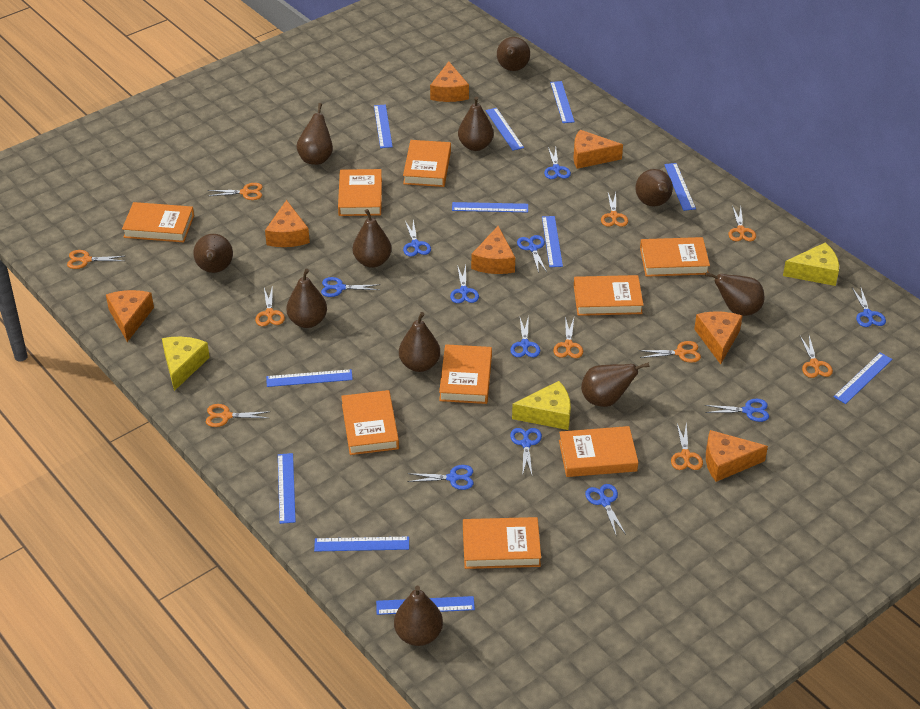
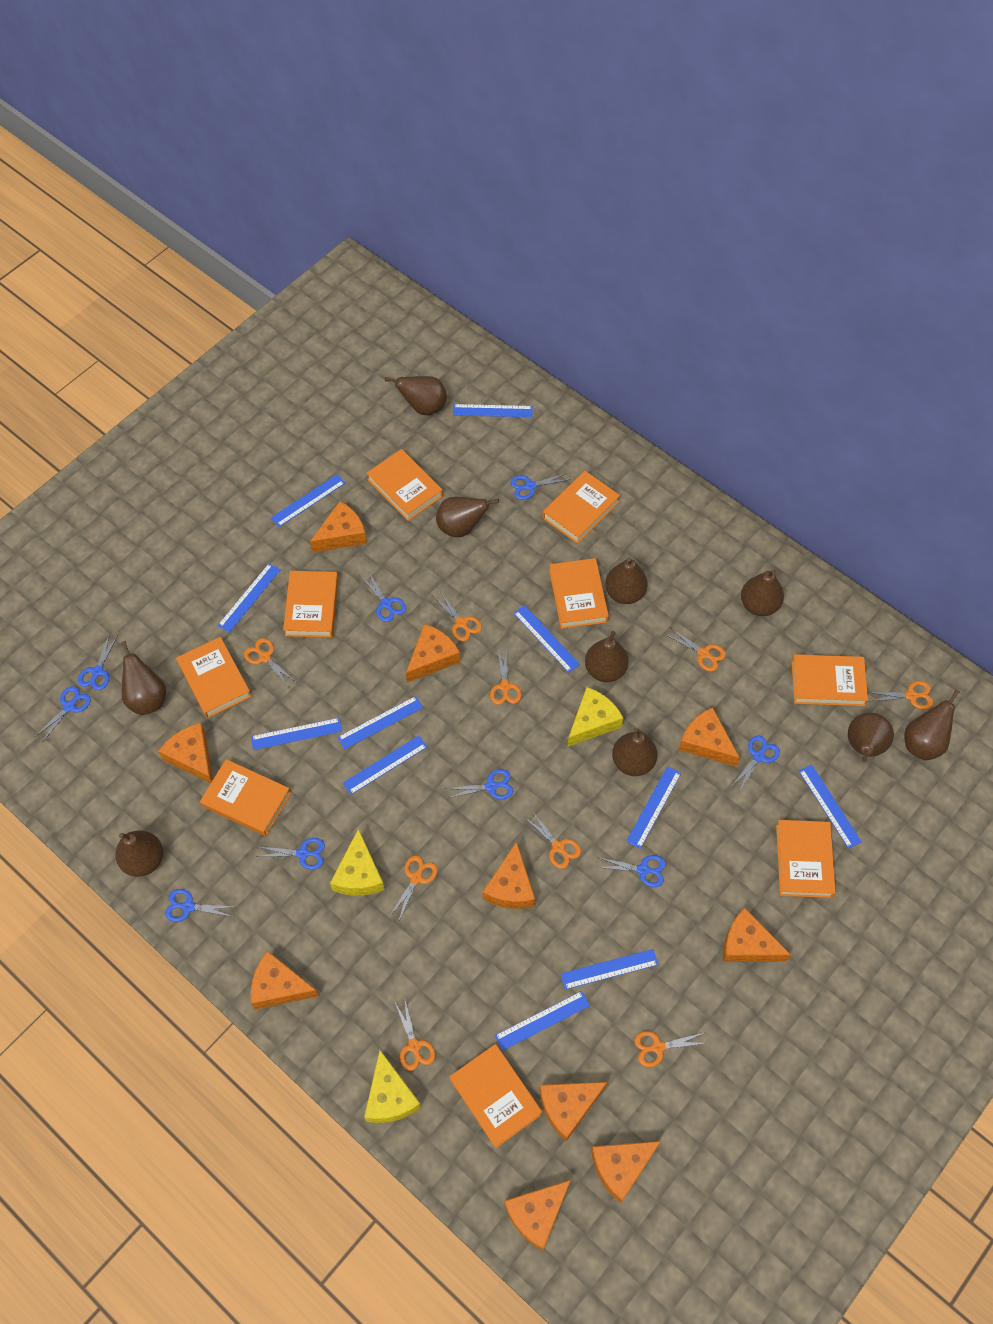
blue scissors: [321,277,380,297] [403,220,431,257] [408,465,474,490] [450,265,479,303] [510,316,540,357] [510,428,542,476] [517,235,547,273] [544,147,571,179] [585,484,626,534] [705,399,769,422] [852,286,886,327] = 11 -> [35,686,91,741] [78,633,118,690] [165,889,234,922] [256,838,325,870] [361,572,406,622] [446,769,513,800] [510,473,571,500] [597,855,666,887] [733,735,780,792] = 9
brown pear: [193,234,233,273] [286,269,327,328] [296,103,333,165] [353,209,392,268] [394,586,443,646] [399,312,440,372] [458,96,494,151] [497,37,530,71] [581,363,649,407] [636,169,673,207] [705,272,765,316] = 11 -> [115,830,163,877] [121,641,166,715] [385,376,447,415] [436,497,499,537] [585,631,629,682] [605,557,648,604] [612,728,657,776] [741,569,784,616] [848,713,894,762] [905,689,960,760] = 10
orange cheese: [106,290,154,342] [265,200,310,247] [430,61,469,102] [471,226,515,274] [573,130,623,169] [694,311,742,364] [706,430,768,482] = 7 -> [158,723,213,784] [251,951,319,1009] [310,501,367,553] [406,624,460,682] [483,841,535,909] [504,1180,571,1251] [539,1082,608,1141] [591,1141,661,1203] [679,707,740,767] [723,908,791,962] = 10
orange scissors: [67,250,125,269] [206,404,270,427] [208,183,263,200] [255,285,285,326] [553,317,583,358] [601,193,628,227] [638,341,701,363] [671,423,703,470] [728,206,756,241] [800,336,833,378] = 10 -> [244,638,296,687] [389,855,438,920] [395,1001,435,1071] [433,591,482,641] [490,650,522,705] [526,811,581,869] [634,1031,706,1067] [666,628,726,672] [868,681,933,709] = 9

